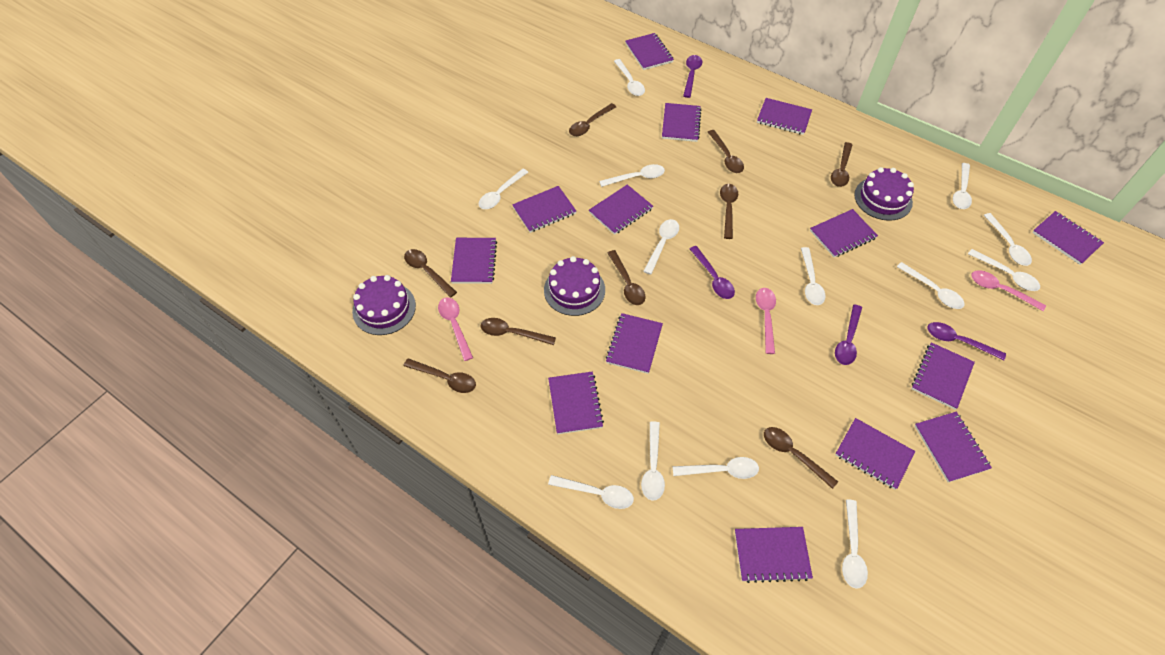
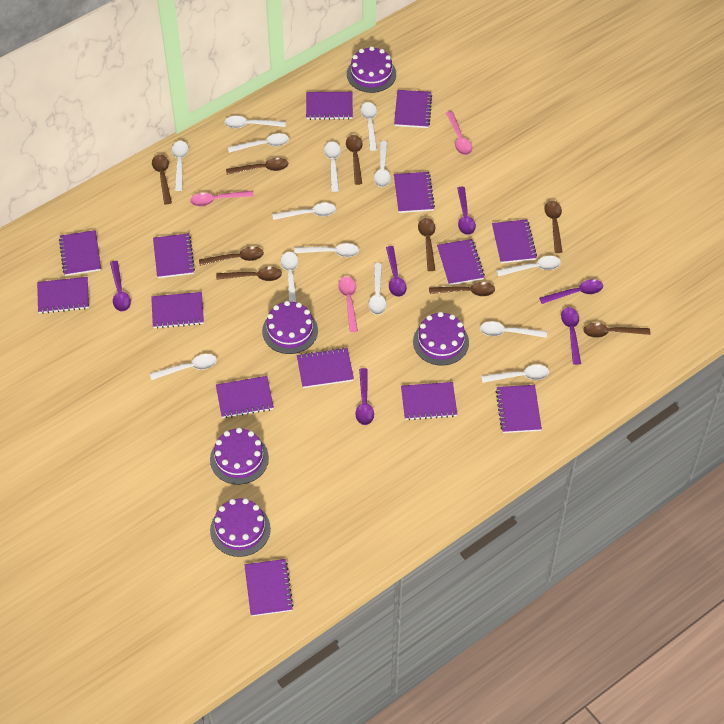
purple cake: [352,275,416,335] [544,256,605,316] [854,167,914,221] = 3 -> [210,428,269,485] [210,498,271,557] [262,301,318,354] [347,46,396,93] [413,312,469,366] = 5
purple spoon: [683,55,702,98] [690,246,735,299] [835,304,862,365] [927,322,1006,360] = 4 -> [110,261,131,311] [355,368,374,425] [386,246,407,297] [457,187,476,235] [539,279,603,304] [561,307,581,365] = 6
white spoon: [479,169,528,209] [548,475,634,509] [599,164,665,187] [614,59,645,96] [641,421,665,501] [643,219,679,275] [672,457,759,479] [801,247,826,305] [842,499,868,589] [897,262,964,309] [953,163,972,209] [968,249,1040,291] [984,213,1032,266] = 13 -> [150,354,217,380] [172,141,188,191] [224,116,286,128] [228,133,289,153] [272,203,336,220] [281,252,298,303] [294,243,359,257] [324,142,341,192] [361,102,377,151] [368,263,386,315] [374,141,391,187] [480,321,547,338] [481,365,549,383] [496,256,561,276] = 14

